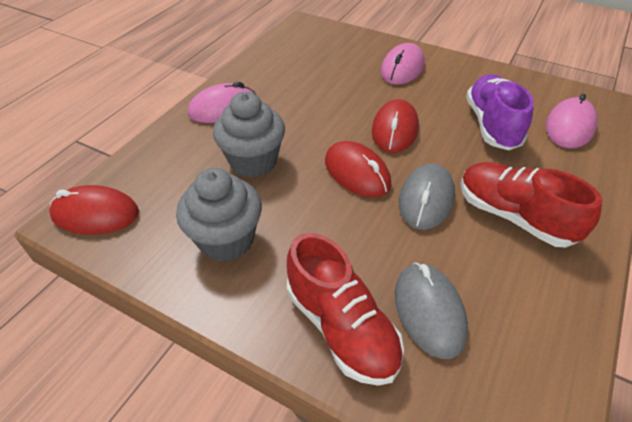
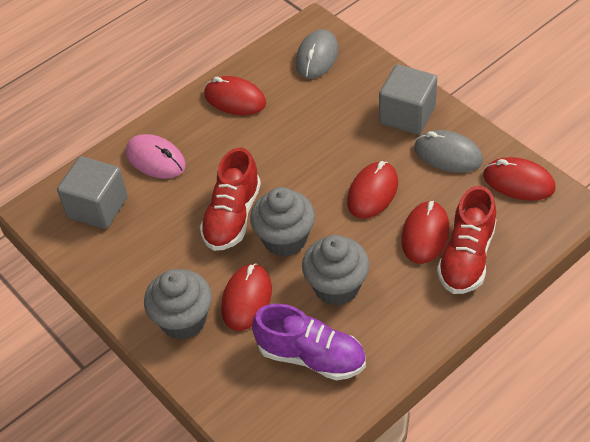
grey cube: none = 0 -> [57,156,128,229] [379,64,437,135] = 2
grey cupcake: [176,168,262,262] [213,92,285,177] = 2 -> [144,269,212,340] [250,187,315,257] [302,235,370,306] = 3
pink mouse: [188,82,256,123] [381,43,425,85] [546,94,598,148] = 3 -> [126,134,186,179] = 1
red mouse: [49,185,139,234] [325,141,391,197] [372,99,419,153] = 3 -> [204,76,266,115] [221,263,272,331] [347,161,398,219] [401,201,450,264] [483,157,556,201] = 5

